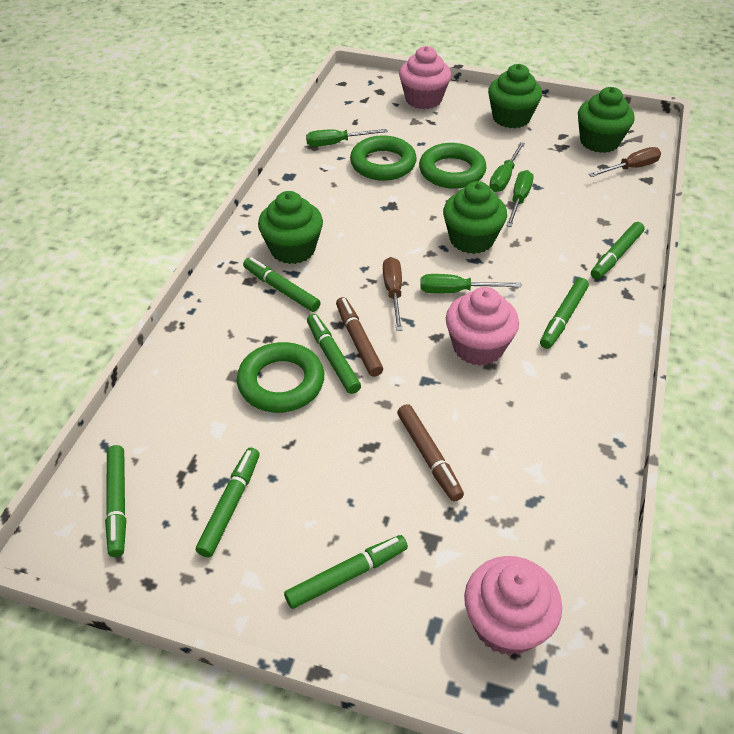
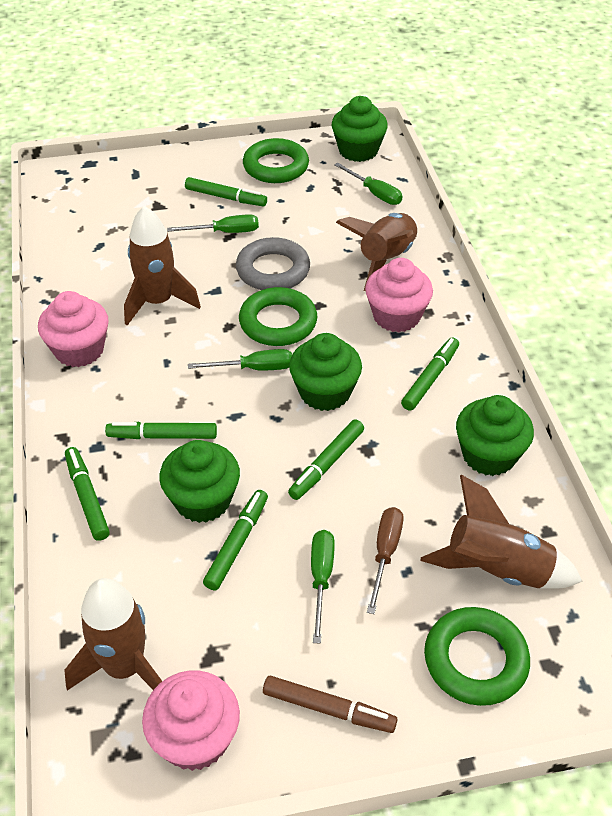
brown marker: [336,297,383,377] [397,404,464,502] = 2 -> [263,675,397,733] = 1
brown rocket: none = 0 -> [64,578,162,690] [124,206,201,325] [336,213,418,291] [420,475,583,589] = 4
brown screwdriver: [383,257,403,331] [588,147,661,177] = 2 -> [367,507,404,614] = 1
green marker: [105,445,126,557] [196,447,260,557] [243,257,321,312] [284,535,408,609] [307,314,361,394] [540,278,589,349] [591,222,645,279] = 7 -> [65,447,110,541] [105,422,217,439] [185,177,267,206] [203,490,268,590] [288,420,364,500] [401,338,459,411] = 6
grey ring: none = 0 -> [236,237,310,290] = 1

